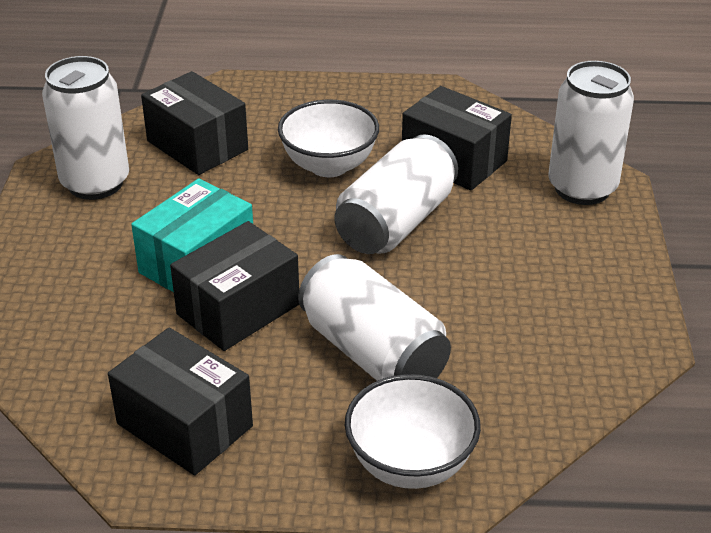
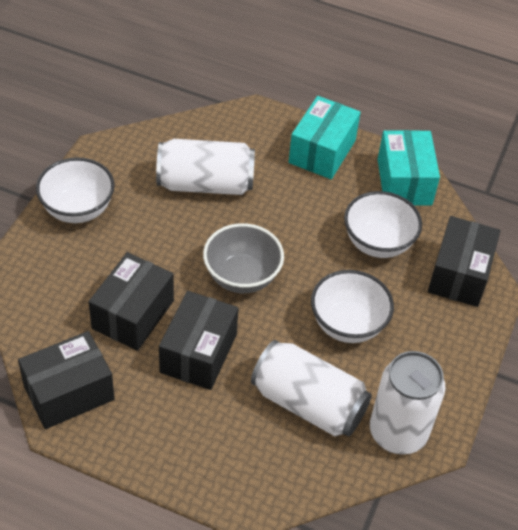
grey bowl: none = 0 -> [203,223,284,293] = 1
turquoise box: [131,178,253,292] = 1 -> [289,96,361,179] [378,130,440,205] = 2
white bowl: [278,100,379,177] [345,374,481,489] = 2 -> [36,157,115,223] [311,270,394,343] [344,191,422,258] = 3
white can: [42,56,129,200] [298,254,451,381] [334,134,458,254] [548,61,634,205] = 4 -> [156,139,255,195] [251,340,372,436] [370,351,445,455] = 3

